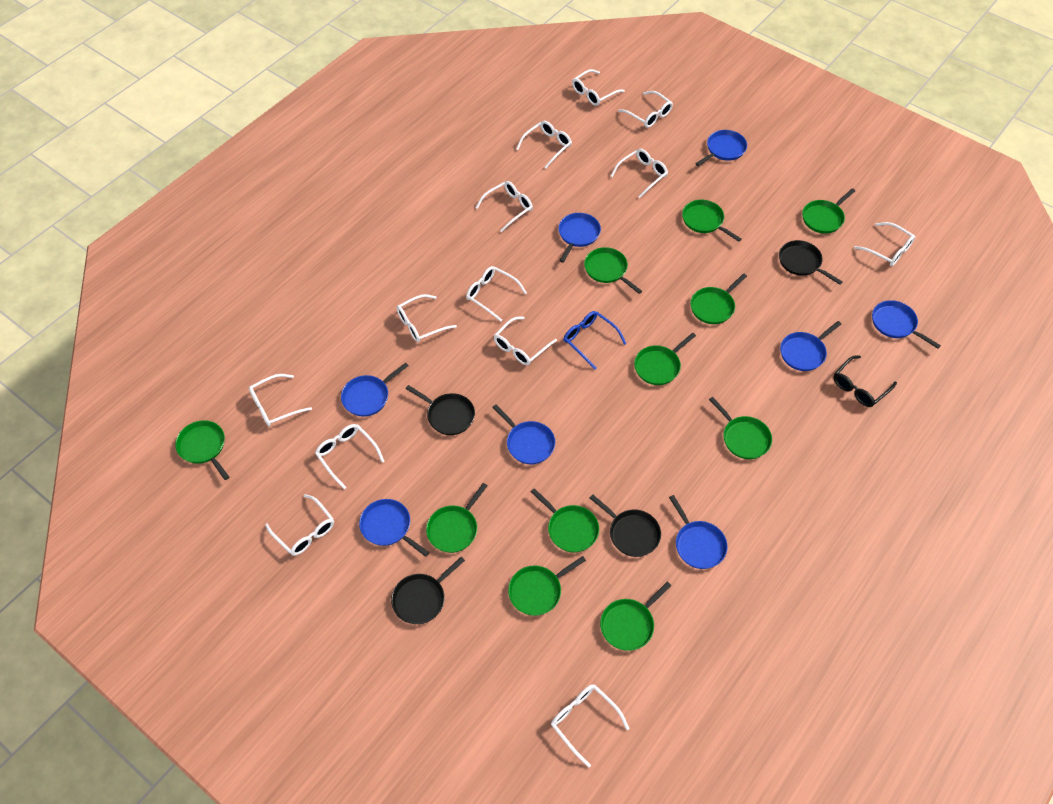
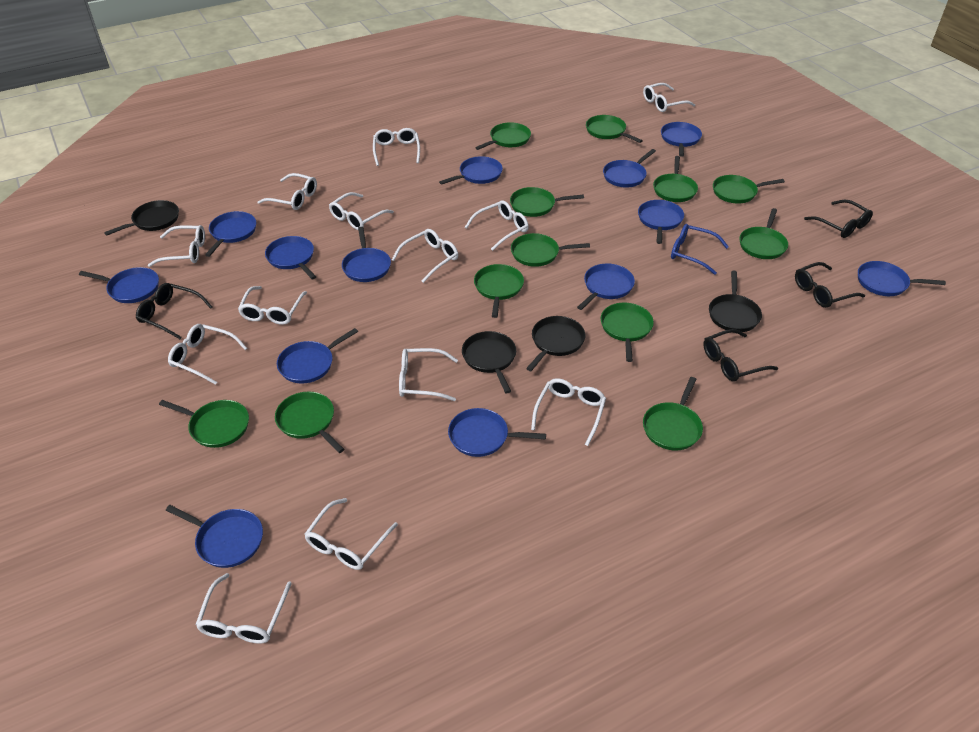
black glasses: [834,355,897,407] = 1 -> [136,283,212,339] [703,329,778,382] [795,262,865,308] [804,200,873,238] = 4
blue pan: [341,363,409,417] [359,499,429,557] [492,404,555,464] [558,213,601,263] [669,495,728,569] [695,130,747,166] [780,321,841,371] [872,300,941,349] = 8 -> [79,267,159,303] [166,505,263,568] [205,211,256,257] [265,236,316,279] [277,328,358,384] [342,227,391,282] [439,156,503,185] [448,408,546,457] [577,264,635,310] [603,149,656,188] [638,200,684,244] [661,122,702,157] [858,261,946,296] = 13
green pan: [175,420,229,480] [426,483,488,553] [508,556,586,616] [531,488,599,552] [584,247,642,294] [600,582,671,651] [634,333,696,385] [682,200,742,242] [690,273,747,324] [709,397,772,459] [802,188,855,233] = 11 -> [159,400,249,448] [275,391,344,453] [474,264,524,318] [475,122,531,150] [510,187,584,217] [511,233,590,267] [586,115,643,143] [601,303,654,362] [643,377,703,451] [653,156,698,202] [713,175,785,204] [740,208,788,259] = 12

